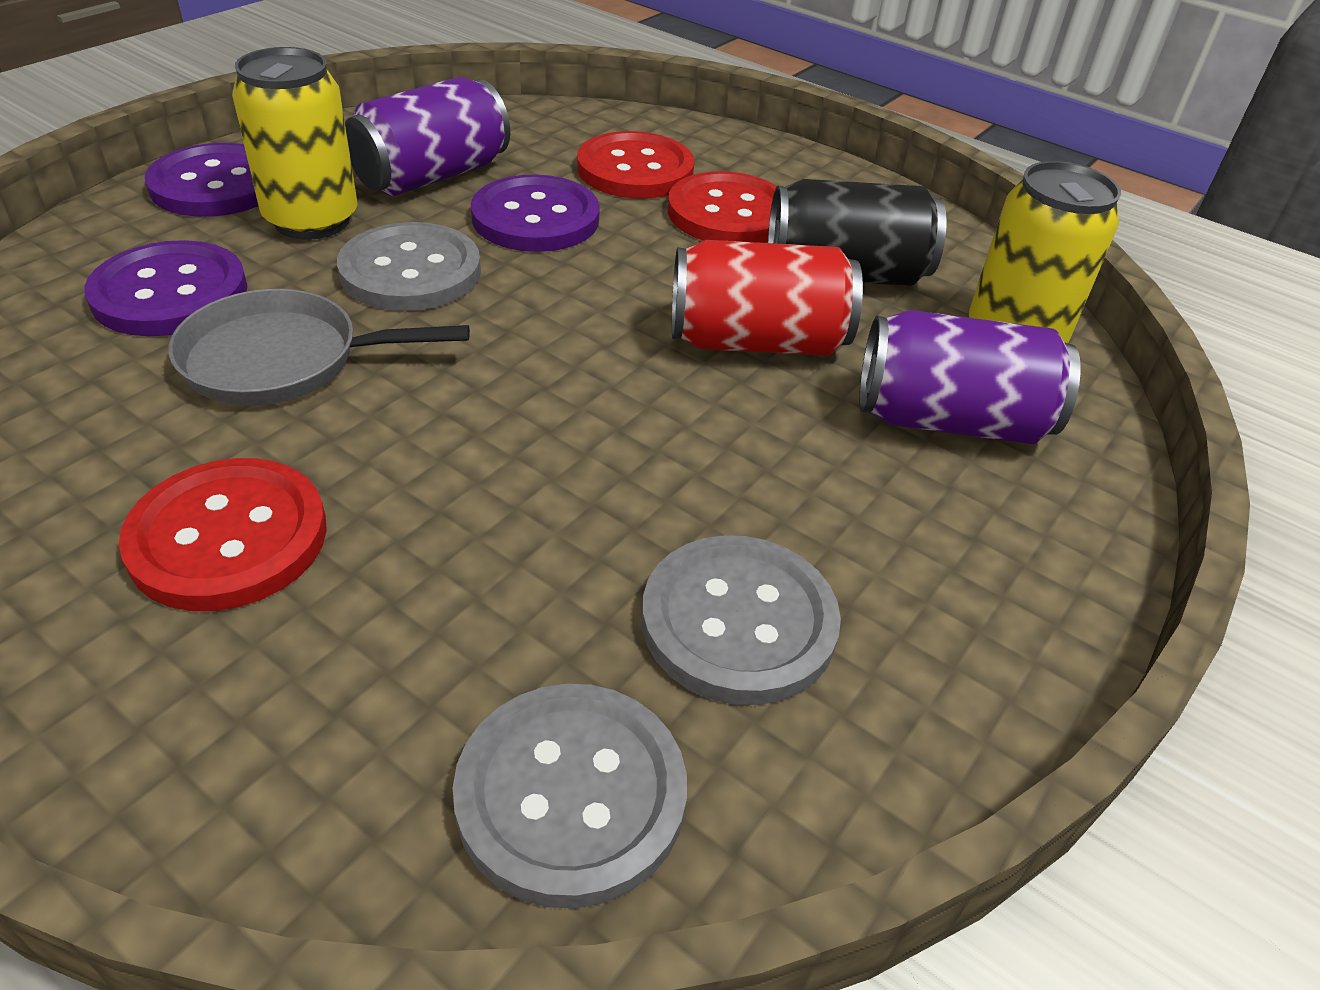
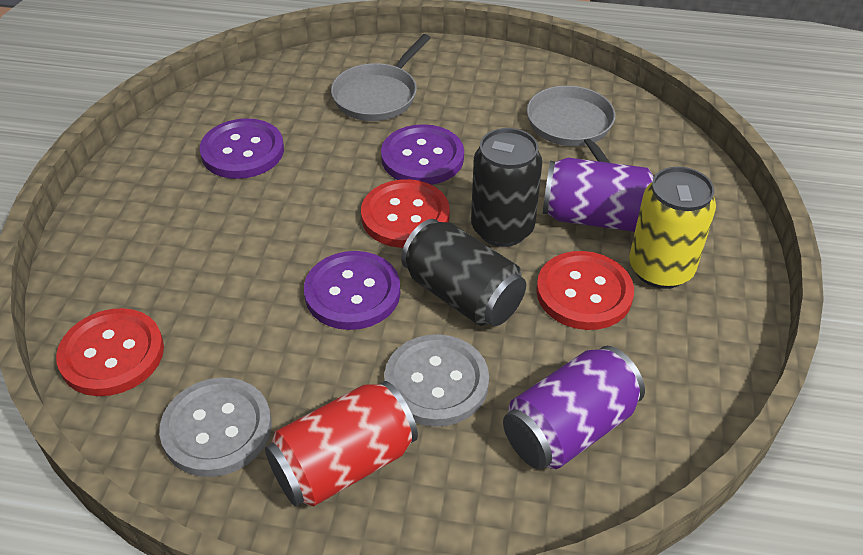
black can: [768,179,946,286] = 1 -> [401,219,526,326] [471,128,542,247] = 2
grey button: [337,222,481,311] [453,684,687,908] [642,535,841,705] = 3 -> [159,378,272,477] [384,334,489,427] = 2
grey pan: [168,289,470,406] = 1 -> [331,34,431,121] [527,86,616,163] = 2
yellow can: [232,47,358,240] [969,161,1121,343] = 2 -> [629,167,716,289] = 1

